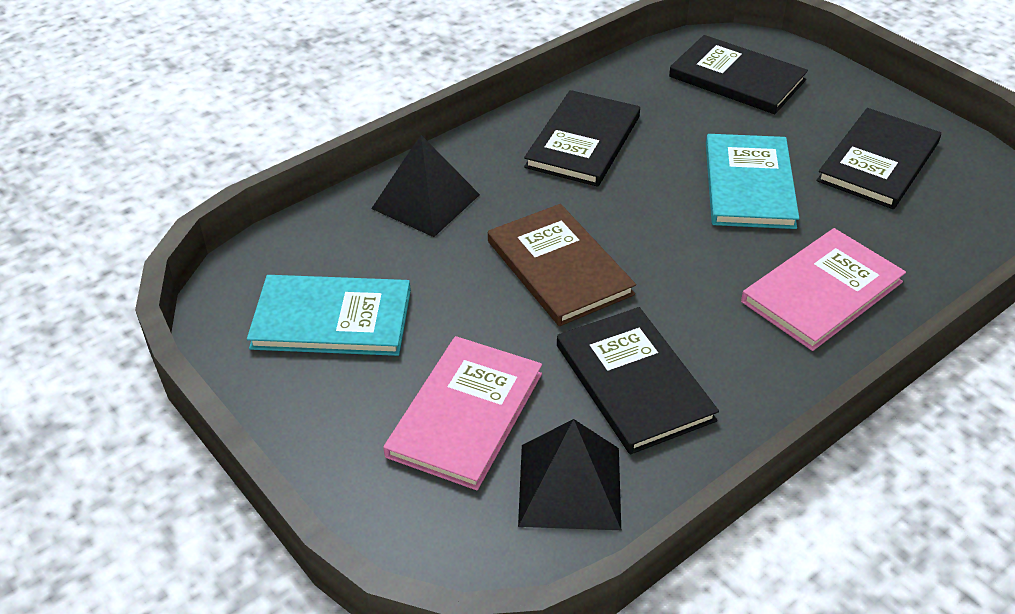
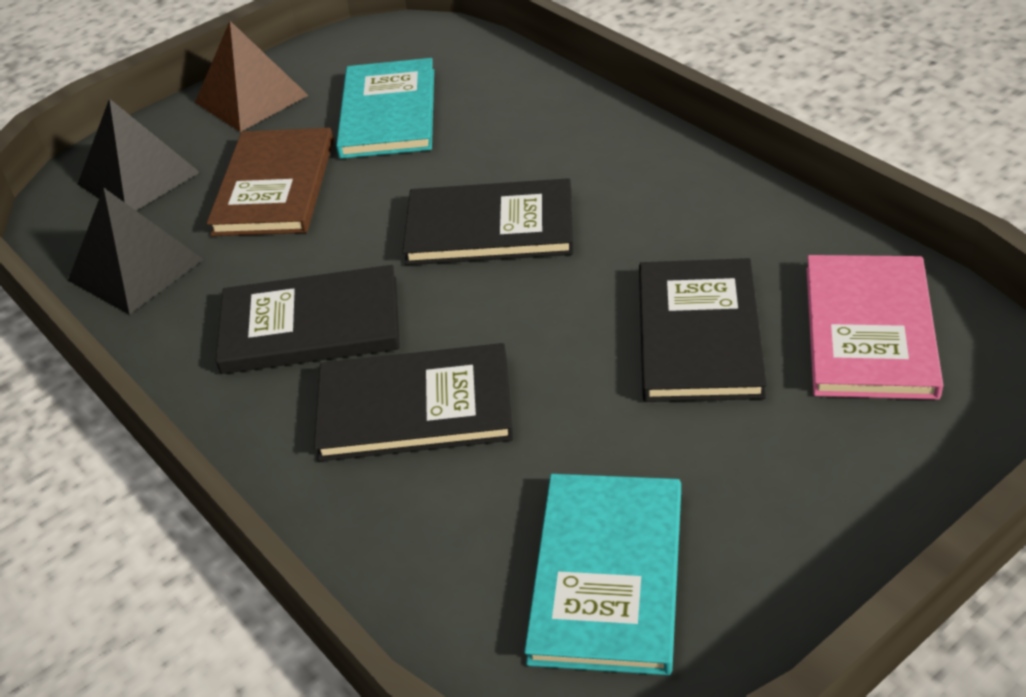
brown pyramid: none = 0 -> [195,21,309,132] = 1
pink book: [383,336,542,490] [741,228,906,351] = 2 -> [807,255,943,400] = 1

